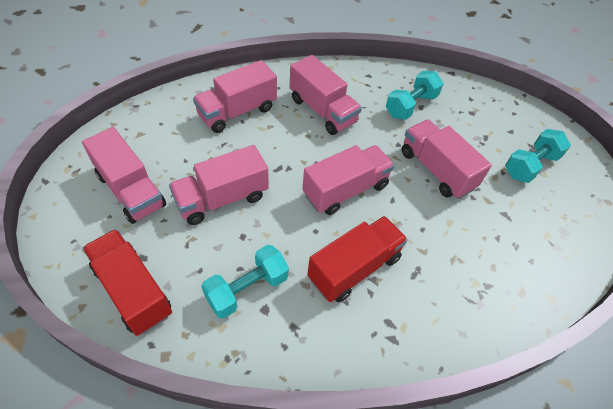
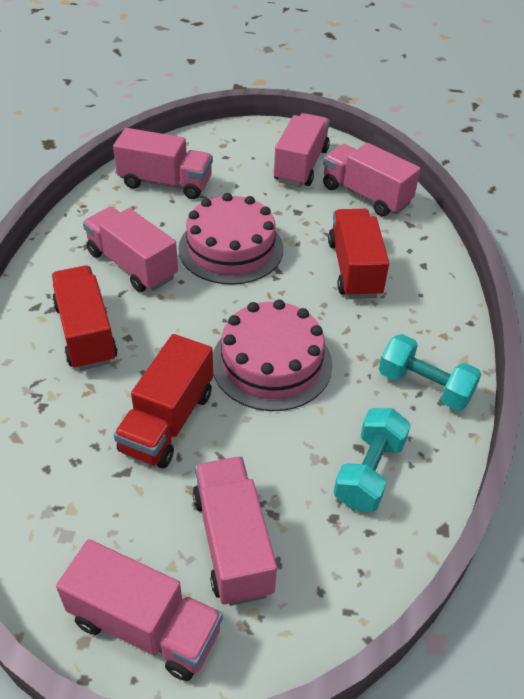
pink cake: none = 0 -> [178,193,283,285] [213,300,332,411] = 2
red truck: [83,229,172,336] [307,216,408,302] = 2 -> [51,266,118,370] [114,334,213,468] [328,209,389,299] = 3
turquoise dumbbell: [201,245,289,319] [386,71,443,120] [505,129,571,183] = 3 -> [334,408,411,512] [379,334,481,411] = 2

